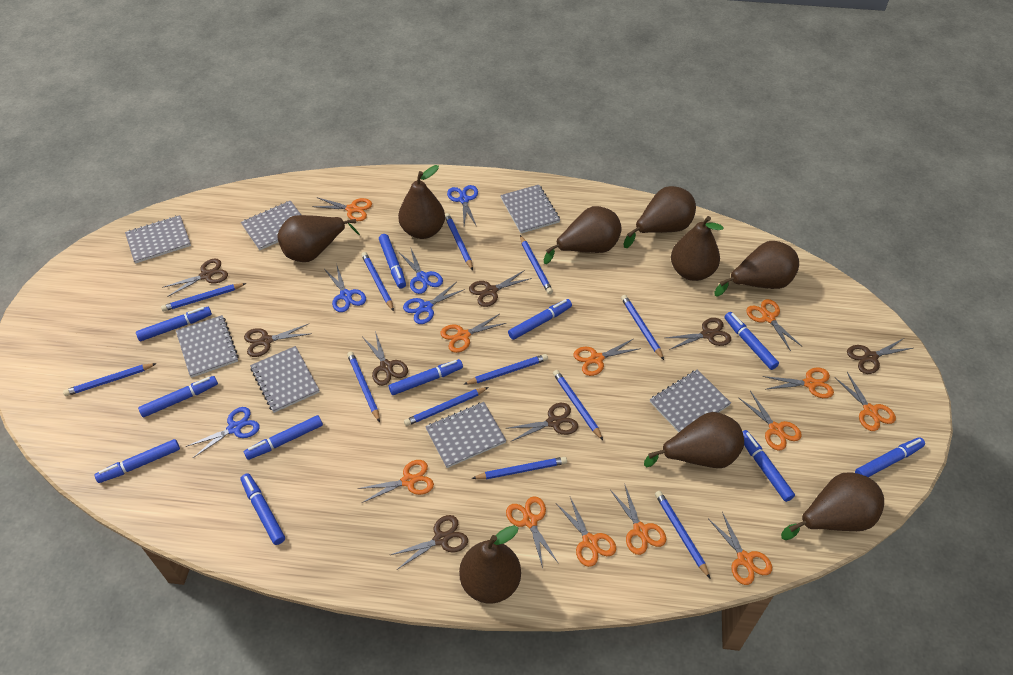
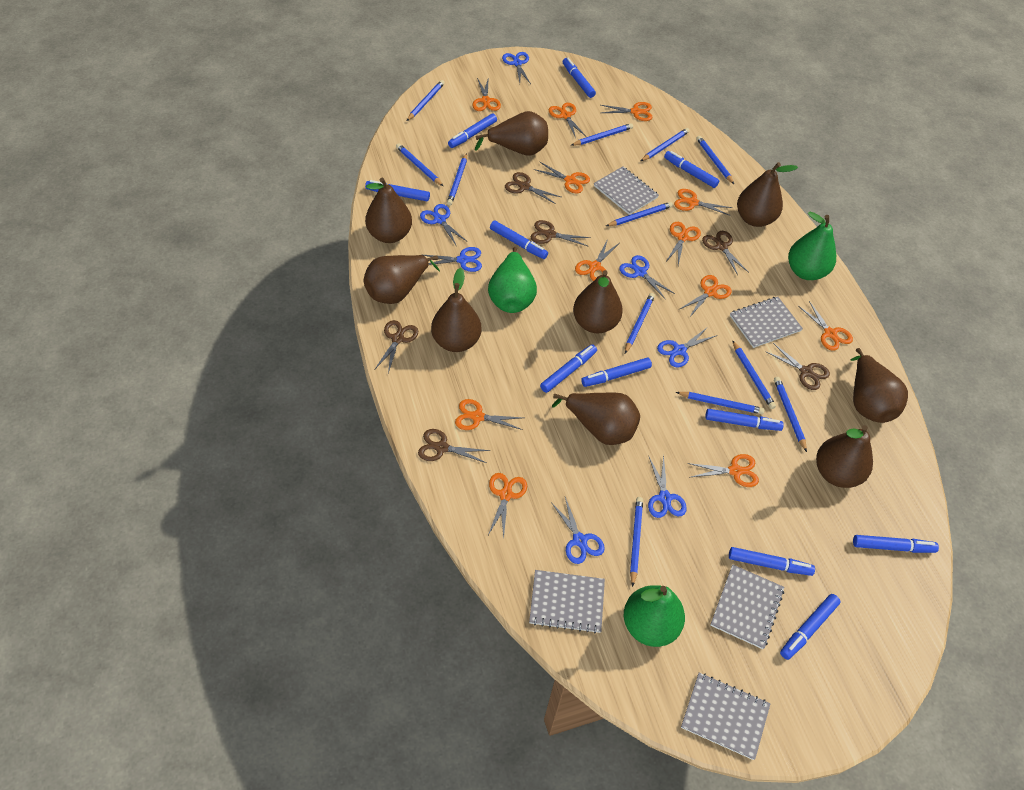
blue scissors: [186,407,260,458] [324,263,366,312] [400,249,443,294] [403,282,465,324] [447,185,478,225] = 5 -> [420,204,468,245] [423,247,482,272] [502,52,531,84] [551,497,605,564] [619,255,675,300] [648,455,687,518] [657,327,717,368] = 7
brown scissors: [162,259,228,297] [244,324,312,357] [363,331,408,386] [391,515,468,569] [469,270,532,307] [509,403,578,441] [666,318,731,350] [847,338,913,374] = 8 -> [374,320,418,373] [418,429,490,463] [505,172,561,204] [531,220,591,247] [702,231,748,275] [765,343,830,390] = 6
green pear: none = 0 -> [488,247,537,313] [624,585,685,647] [788,212,836,280] = 3
grey notebook: [125,215,191,264] [176,315,239,378] [241,201,301,250] [250,346,319,413] [425,402,506,468] [500,185,560,233] [650,369,731,432] = 7 -> [529,570,605,633] [594,166,659,215] [681,673,770,760] [710,564,784,649] [730,297,803,348] = 5

